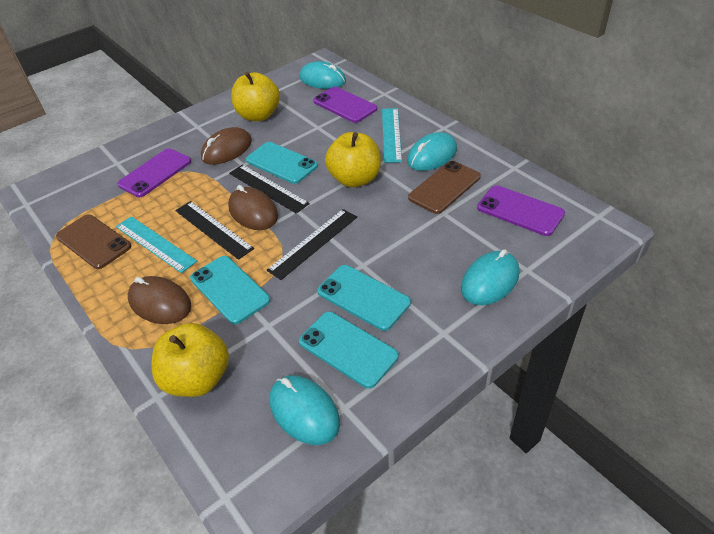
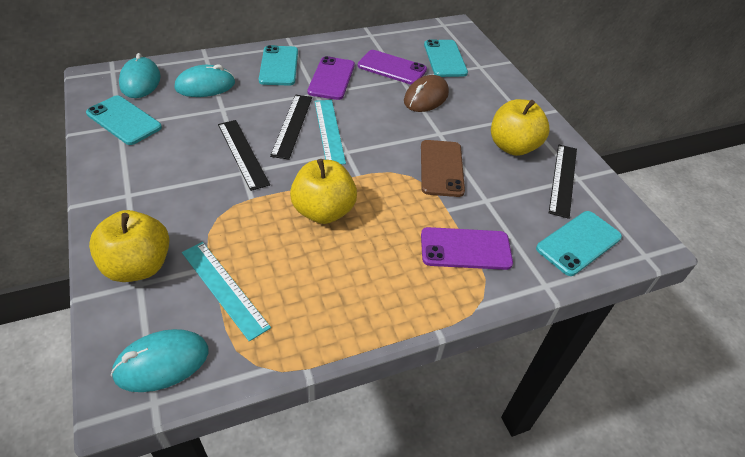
brown mouse: [128,276,192,324] [201,127,252,165] [228,185,278,230] = 3 -> [404,75,449,112] = 1
brown phone: [56,215,131,269] [408,161,481,214] = 2 -> [421,140,465,197] = 1
turquoise mouse: [269,375,340,445] [300,61,346,89] [407,132,457,171] [461,249,519,305] = 4 -> [111,329,208,392] [119,53,161,98] [175,64,235,97] = 3

